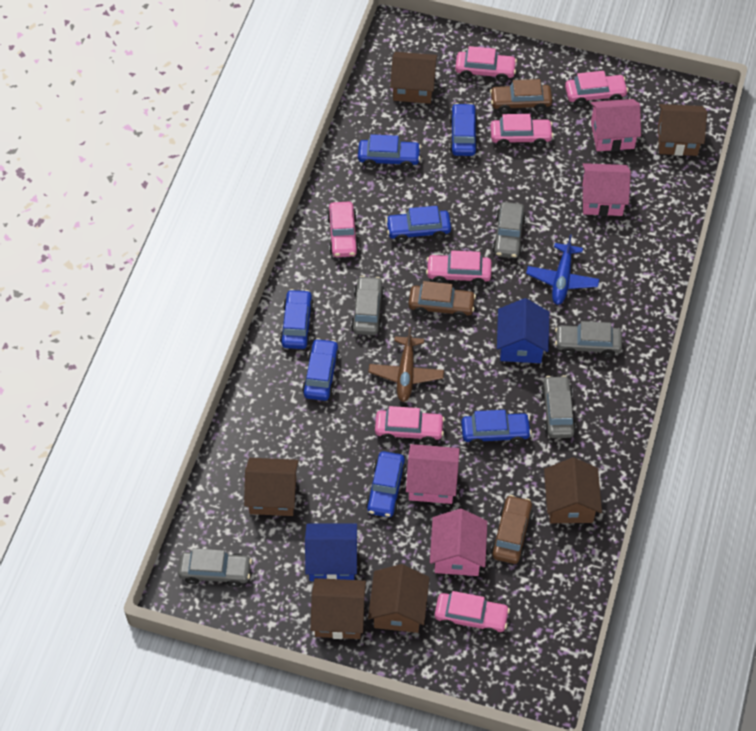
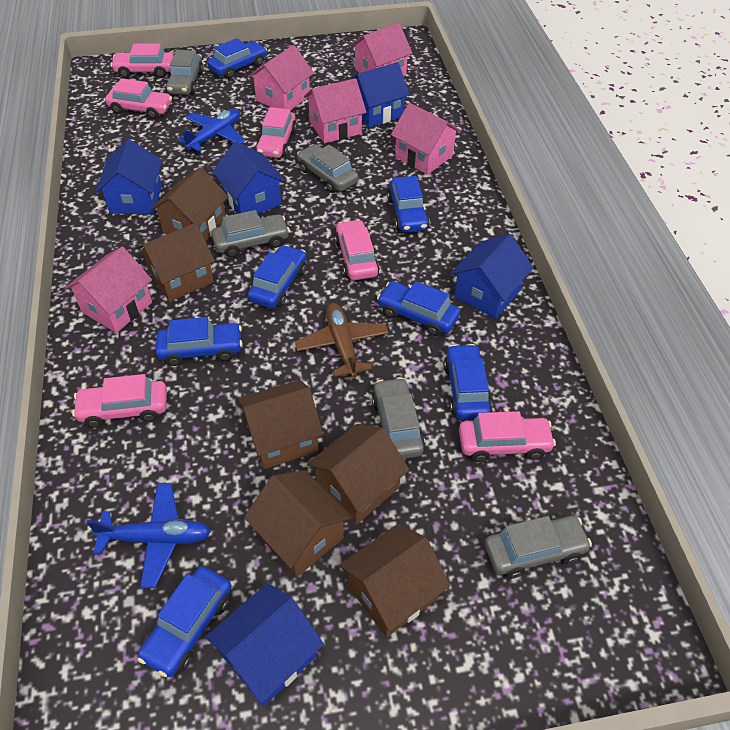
blue house: [305,524,357,581] [497,298,549,363] = 2 -> [95,139,162,214] [205,583,324,706] [213,142,285,214] [349,62,410,127] [450,234,533,319] = 5
blue plane: [526,234,599,305] = 1 -> [86,483,211,588] [177,109,245,151] = 2
brown car: [409,281,476,320] [490,79,552,114] [491,495,533,564] = 3 -> none = 0
pink car: [327,202,359,257] [375,406,445,444] [426,250,492,286] [435,591,510,635] [455,46,517,82] [490,114,553,148] [565,71,628,106] = 7 -> [72,374,167,428] [105,78,172,119] [110,44,174,78] [256,107,297,158] [335,219,380,280] [459,411,556,462] = 6
pink house: [406,444,460,504] [430,509,488,576] [582,163,631,216] [590,99,641,151] = 4 -> [65,247,152,333] [248,45,314,110] [304,78,366,144] [350,23,412,76] [391,103,461,175] = 5

